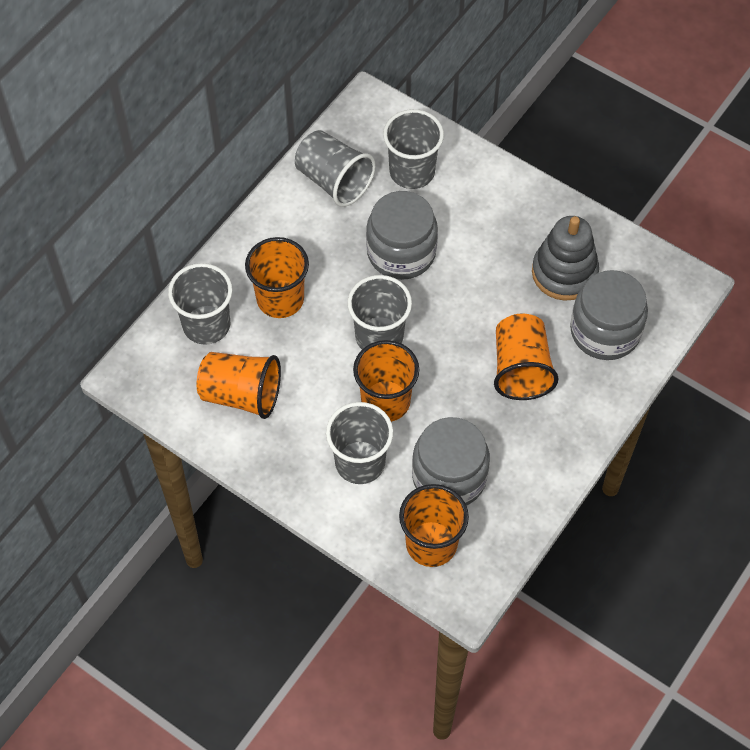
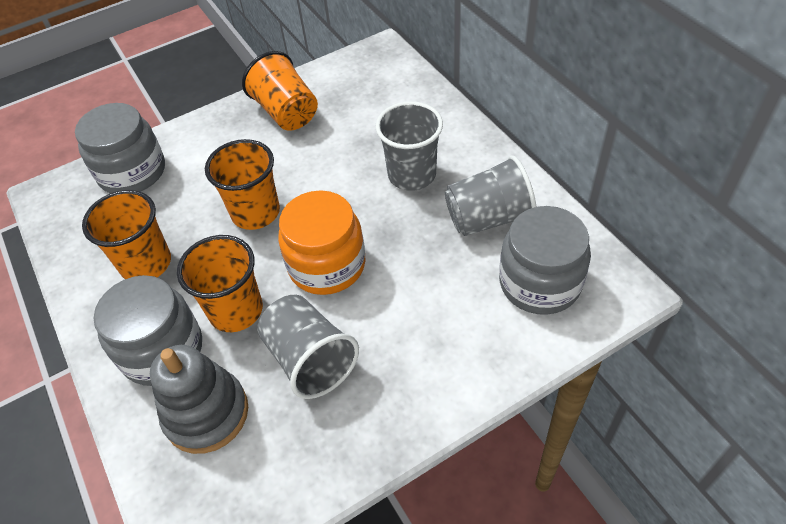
grey cup: [168,263,232,345] [295,130,376,207] [326,402,393,484] [347,275,412,349] [383,109,444,189] = 5 -> [257,295,359,399] [375,101,443,191] [445,155,536,236] = 3
orange cup: [196,352,281,419] [245,237,309,318] [353,340,419,422] [399,484,469,567] [494,313,559,400] = 5 -> [82,190,171,279] [177,235,263,332] [205,139,280,230] [242,51,318,131] = 4
orange jar: none = 0 -> [278,190,366,295] = 1

